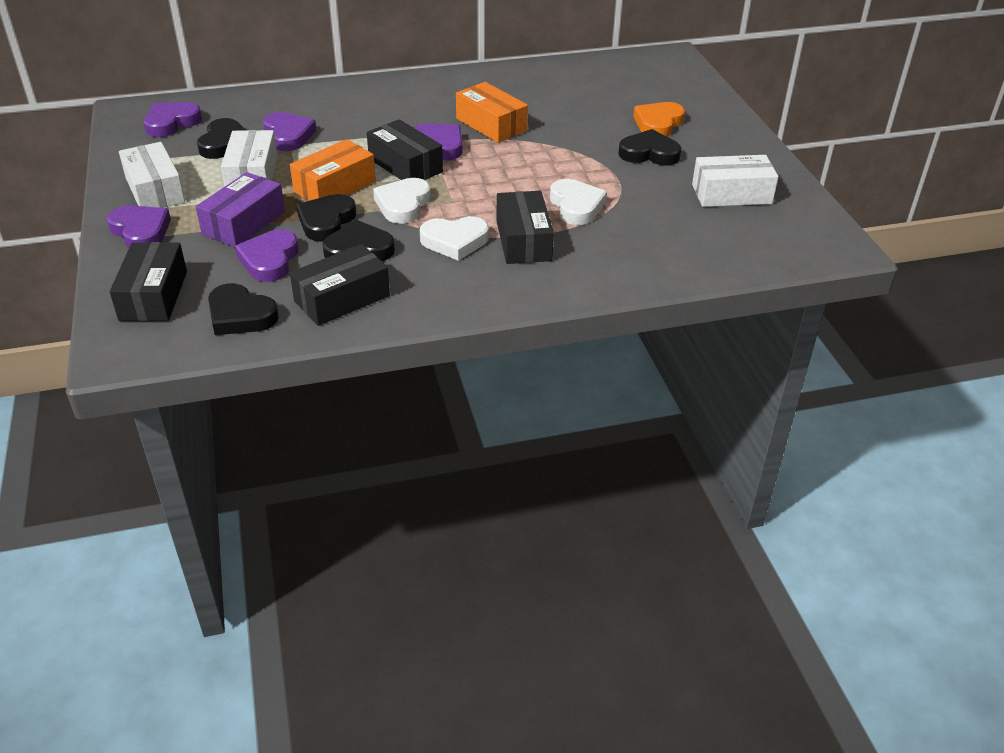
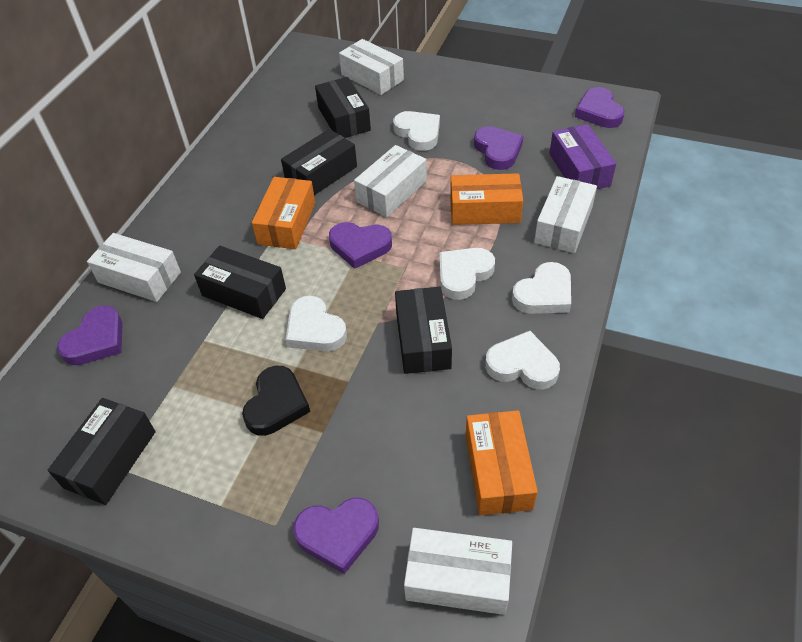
black box: [110,242,187,321] [290,244,390,326] [367,119,443,180] [496,191,554,264] = 4 -> [48,398,156,505] [194,246,286,319] [281,129,357,195] [315,77,371,138] [395,287,452,374] = 5
black heart: [197,118,246,159] [208,283,279,335] [296,194,356,242] [323,220,395,261] [619,129,682,166] = 5 -> [242,365,310,436] = 1
orange box: [290,139,376,201] [456,82,528,143] = 2 -> [252,177,315,249] [450,173,523,225] [466,410,538,515] = 3
orange heart: [633,102,685,137] = 1 -> none = 0
white box: [119,142,185,208] [221,130,278,186] [692,155,778,207] = 3 -> [87,233,181,302] [339,39,404,95] [354,145,427,217] [404,528,512,615] [534,176,597,253] = 5
white heart: [373,178,431,224] [420,216,489,261] [550,179,607,225] = 3 -> [286,296,347,351] [393,111,440,151] [439,248,495,300] [485,331,560,389] [512,262,571,314] = 5

